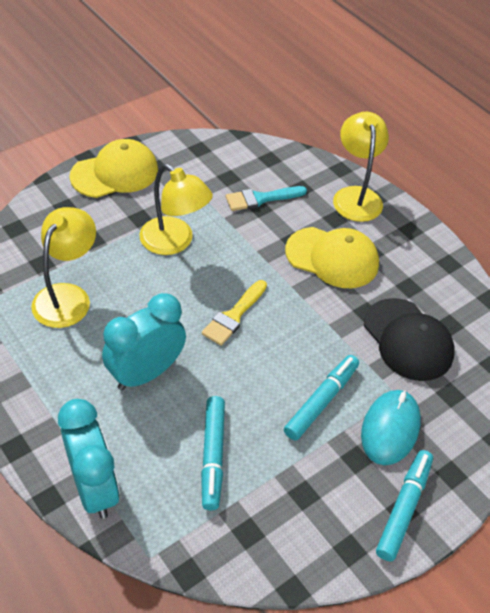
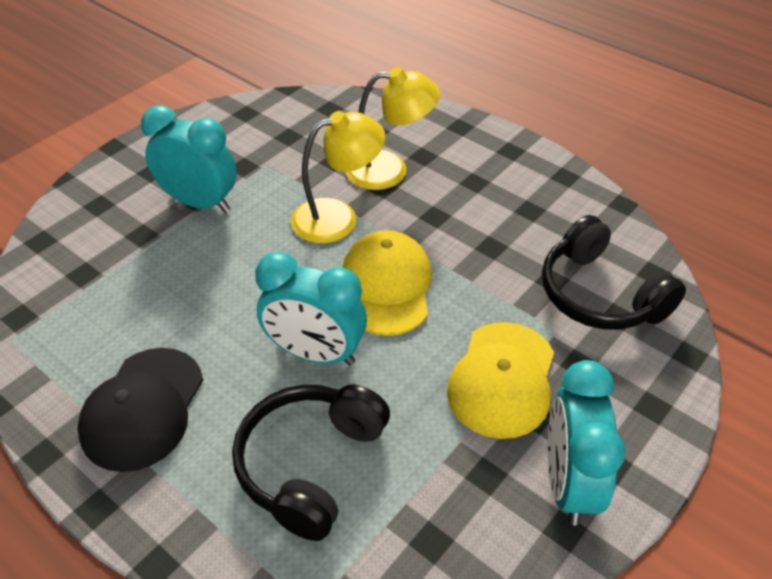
black headphones: none = 0 -> [232,384,390,541] [542,215,686,330] = 2
turquoise brush: [226,186,307,211] = 1 -> none = 0
turquoise clock: [58,399,120,519] [102,293,186,390] = 2 -> [141,106,237,213] [255,252,367,365] [548,360,626,525] = 3
turquoise marker: [201,396,225,510] [284,355,359,440] [376,450,433,561] = 3 -> none = 0
turquoise mouse: [361,390,421,465] = 1 -> none = 0
yellow brush: [202,280,267,346] = 1 -> none = 0
yellow lamp: [31,207,96,328] [139,164,213,255] [333,112,389,222] = 3 -> [291,111,385,243] [345,67,440,190] = 2

